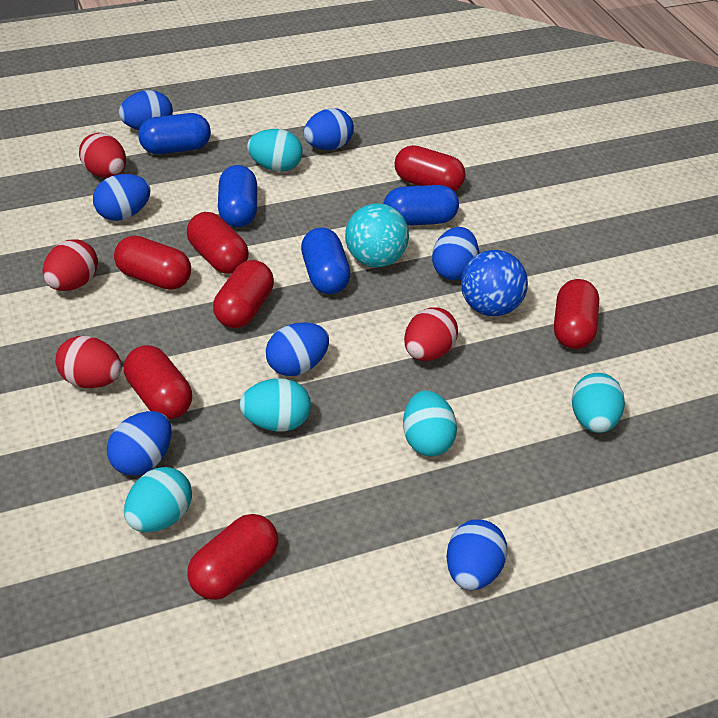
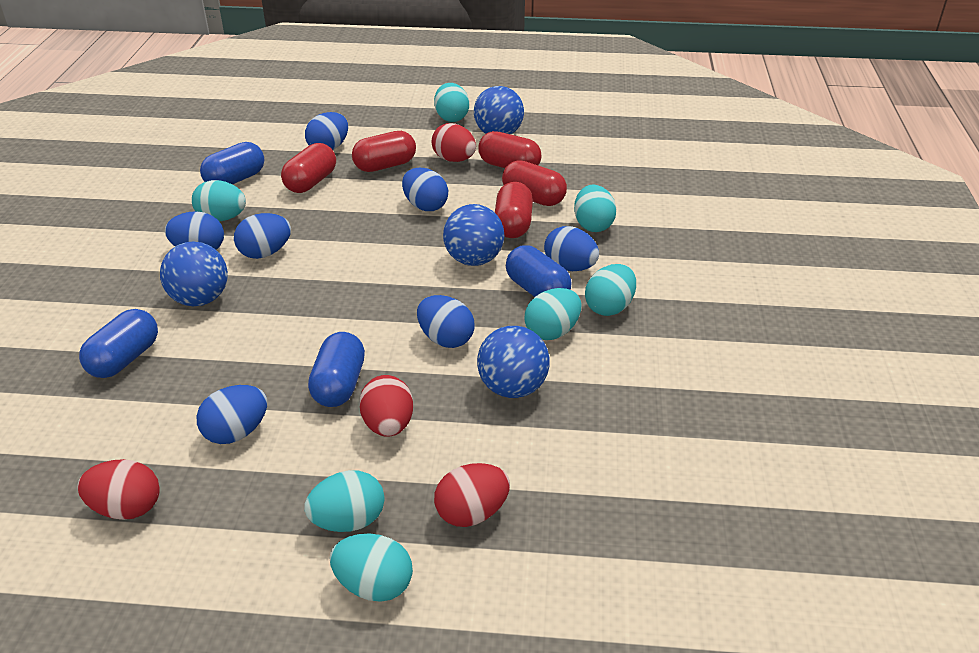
blue ball: [461,250,528,316] = 1 -> [160,241,228,306] [443,204,504,266] [474,86,524,134] [477,326,550,398] = 4
red capsule: [114,235,191,290] [124,345,192,419] [187,212,249,274] [187,514,278,600] [213,260,274,328] [395,145,465,191] [554,279,599,349] = 7 -> [281,143,336,193] [352,131,416,172] [478,131,541,168] [495,182,533,238] [502,160,567,206] = 5
turquoise ball: [345,203,409,268] = 1 -> none = 0
turquoise egg: [124,467,192,532] [240,378,311,431] [247,129,303,172] [403,390,457,456] [572,373,625,433] = 5 -> [192,180,246,222] [304,470,384,532] [330,533,413,602] [434,83,469,122] [525,288,581,340] [574,184,616,232] [585,264,636,316] = 7

